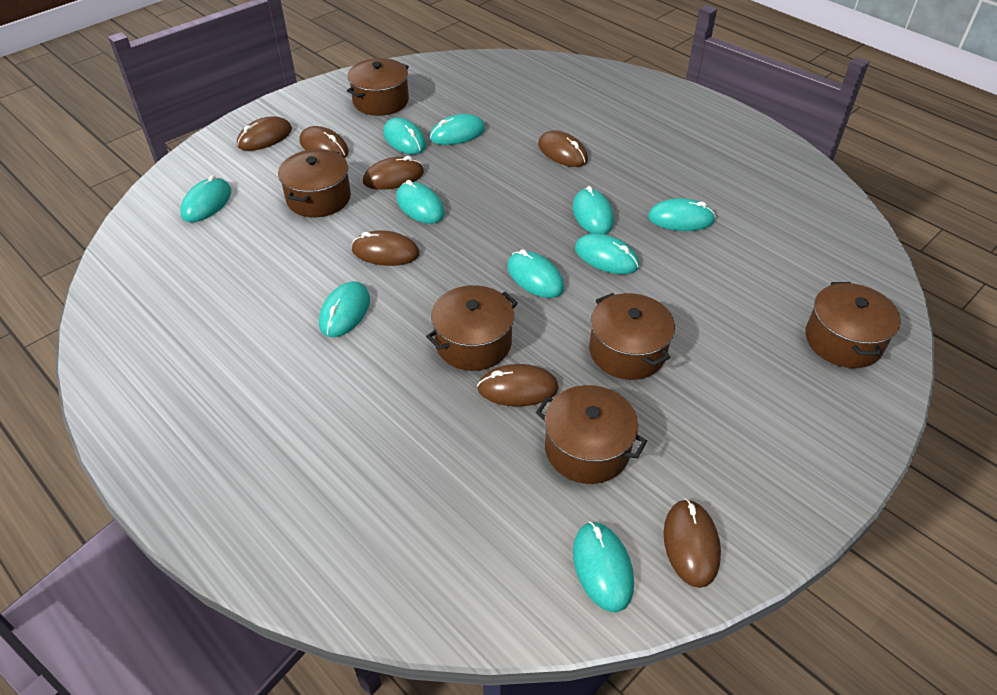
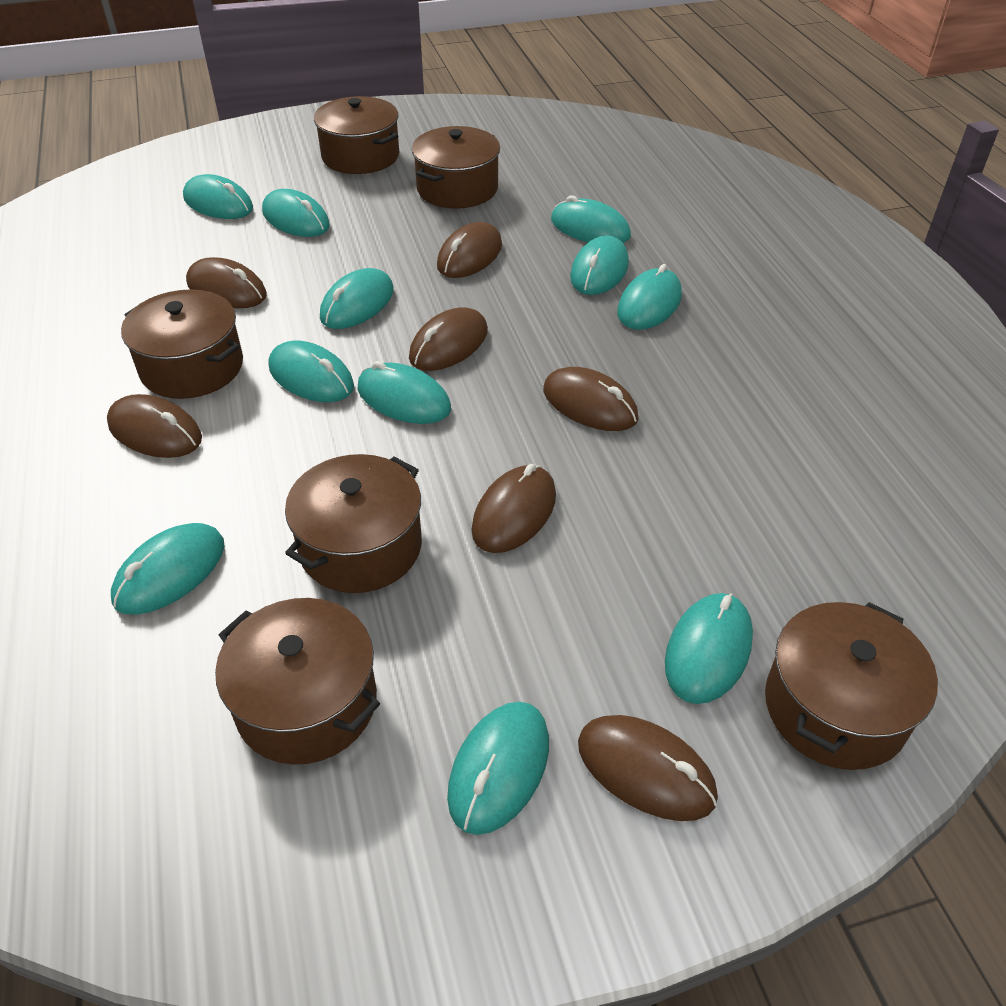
turquoise mouse: [180,175,231,222] [319,281,370,337] [383,117,426,154] [396,180,445,224] [430,114,486,145] [507,249,564,298] [572,186,614,234] [573,522,634,612] [575,233,639,274] [648,198,716,231] = 10 -> [111,523,225,615] [183,174,253,219] [262,189,330,237] [269,341,354,402] [320,268,393,329] [357,361,451,424] [447,702,549,835] [551,196,631,243] [570,235,629,295] [617,264,682,330] [665,593,753,704] = 11

